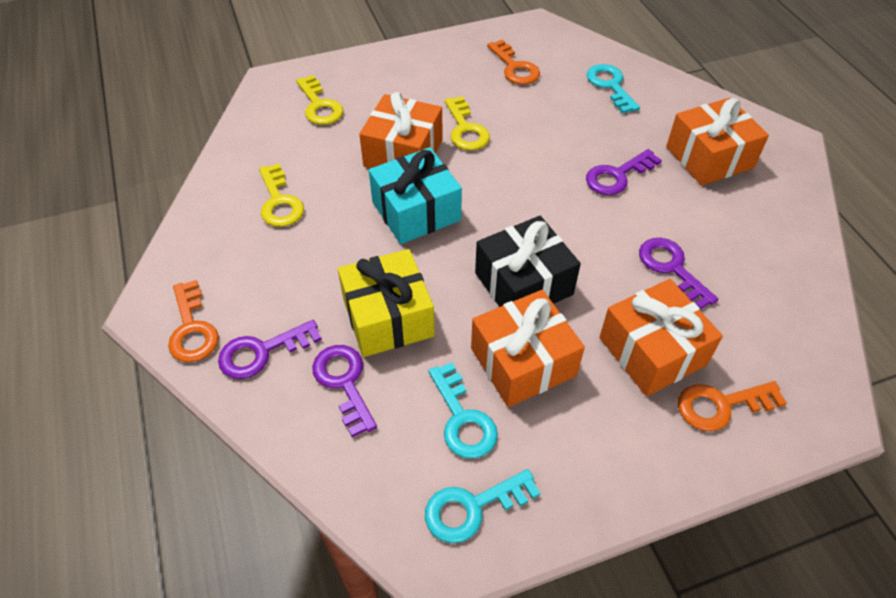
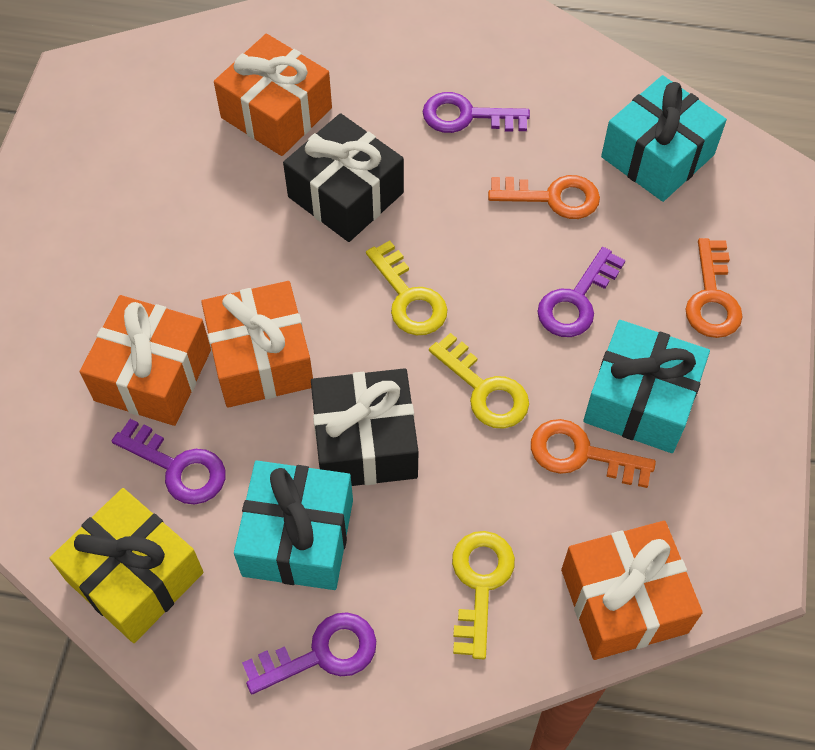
black gift: [475,216,581,307] = 1 -> [283,113,404,242] [311,368,418,486] = 2
turquoise gift: [369,147,462,244] = 1 -> [234,461,353,590] [583,320,710,453] [601,75,727,202] = 3
turquoise key: [425,469,540,543] [429,362,498,459] [587,64,640,113] = 3 -> none = 0

